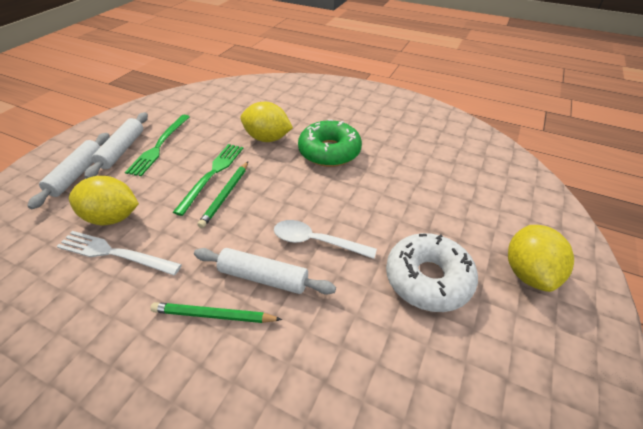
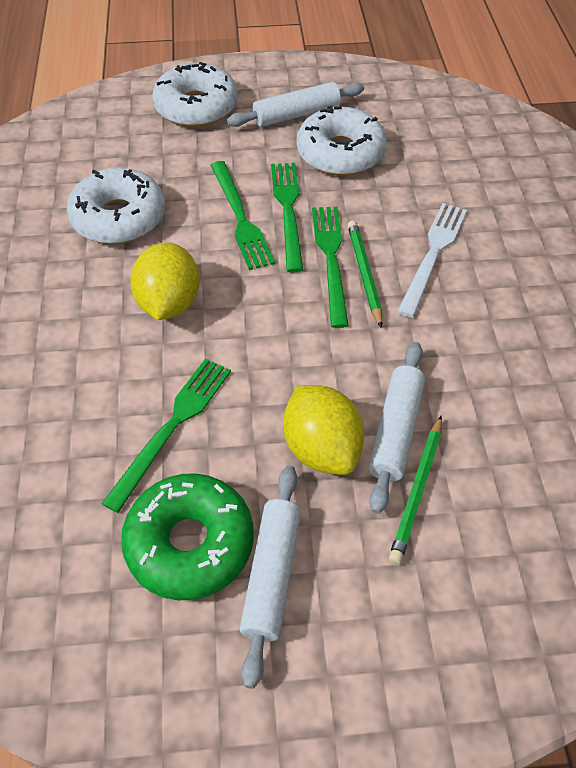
green fork: [125,115,190,176] [173,144,243,216] = 2 -> [102,358,231,513] [210,161,275,270] [271,163,303,272] [312,207,349,328] = 4
white donut: [386,233,478,312] = 1 -> [67,168,165,244] [152,62,238,127] [297,106,387,176] = 3
white spoon: [274,220,377,259] = 1 -> none = 0
yellow lemon: [69,176,139,225] [240,102,293,142] [508,225,574,292] = 3 -> [130,242,200,320] [283,385,365,475] = 2

